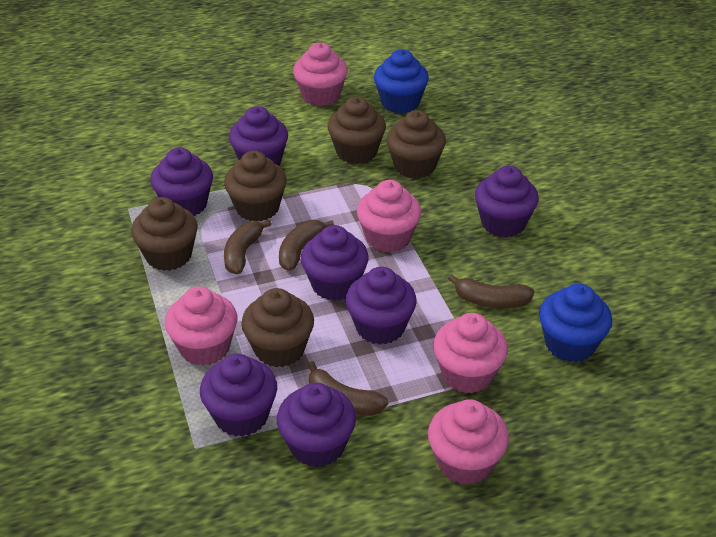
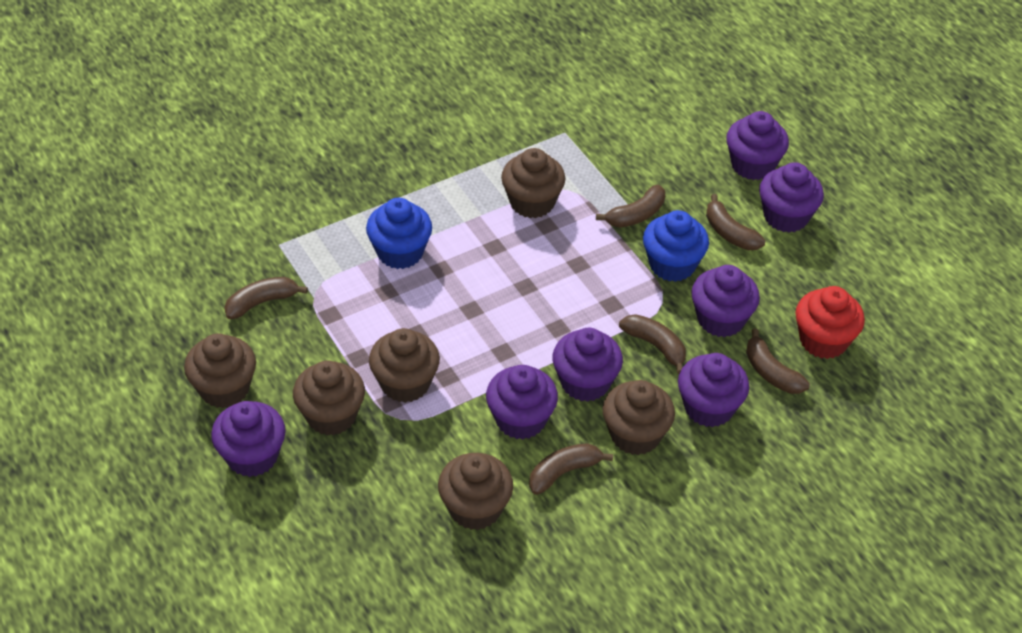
brown banana: [224,220,272,274] [279,220,334,271] [308,361,388,415] [448,274,534,308] = 4 -> [224,277,308,319] [529,443,613,495] [596,185,665,228] [619,314,686,374] [706,194,765,250] [746,329,810,394] = 6
brown cupcake: [131,197,198,271] [224,151,287,221] [241,288,314,367] [327,97,386,164] [386,110,446,179] = 5 -> [184,333,256,408] [293,360,365,435] [369,328,440,403] [438,453,513,530] [501,148,565,218] [602,380,675,455] = 6
pink cupcake: [165,287,237,366] [293,43,348,106] [357,180,421,253] [428,399,509,485] [433,313,508,393] = 5 -> none = 0
red cupcake: none = 0 -> [795,286,865,359] = 1

